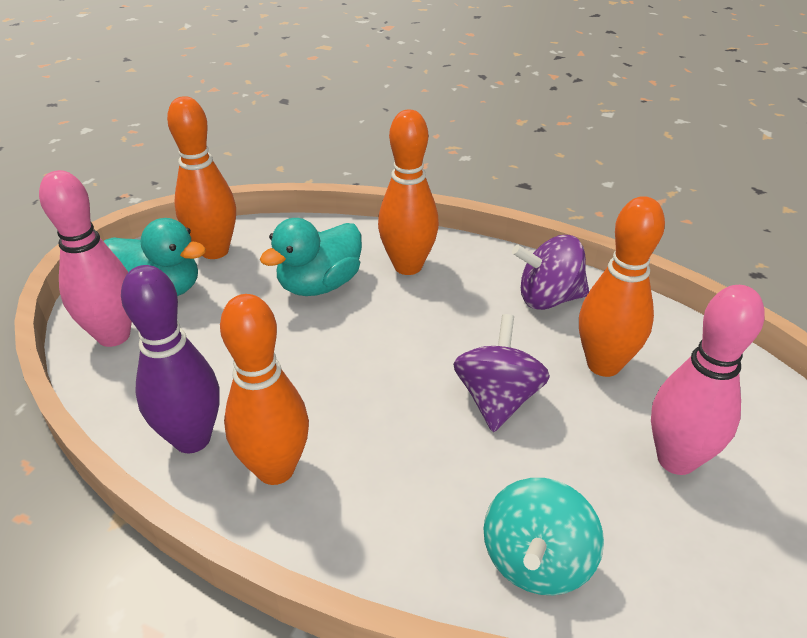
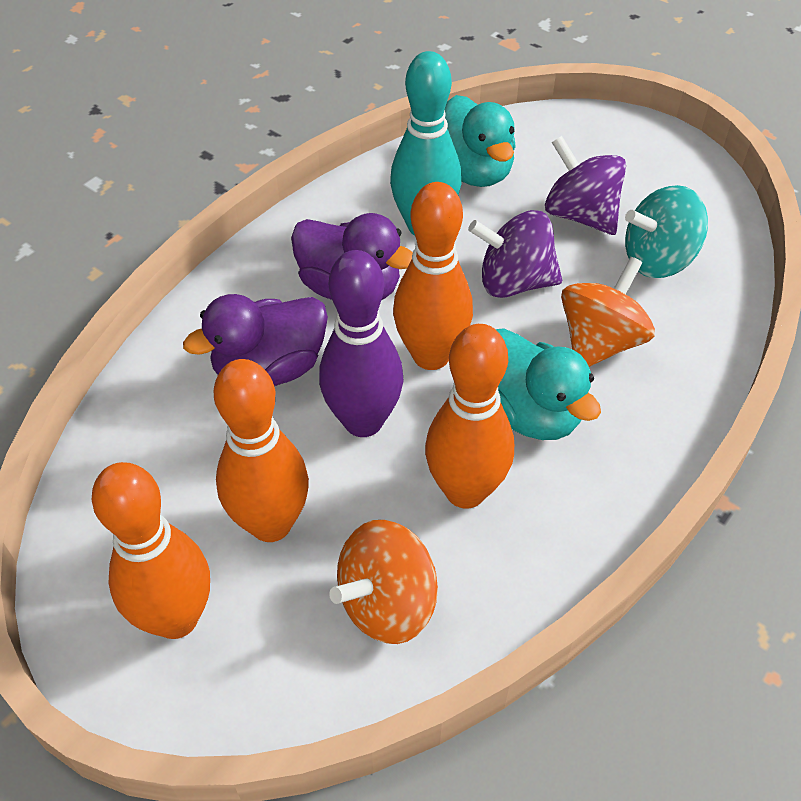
orange spinning top: none = 0 -> [329,520,438,644] [561,257,655,367] = 2
pink bowling pin: [39,170,132,347] [651,285,765,475] = 2 -> none = 0
purple duck: none = 0 -> [183,294,328,386] [291,213,413,300] = 2
turquoise bowling pin: none = 0 -> [390,51,461,235] = 1

